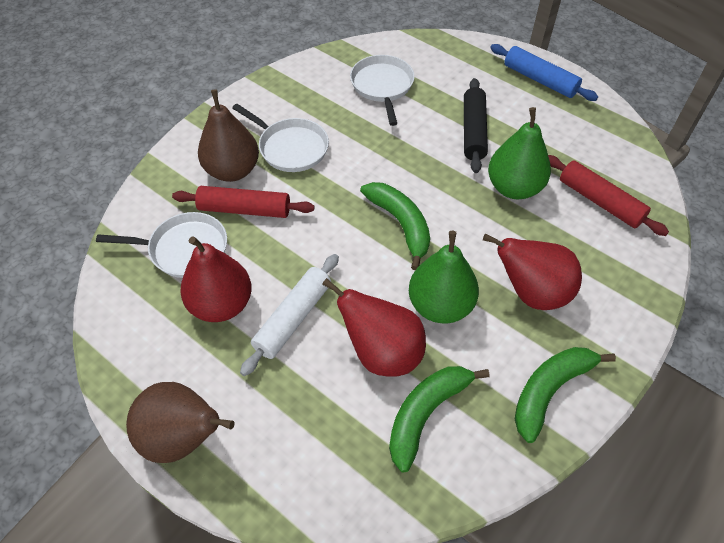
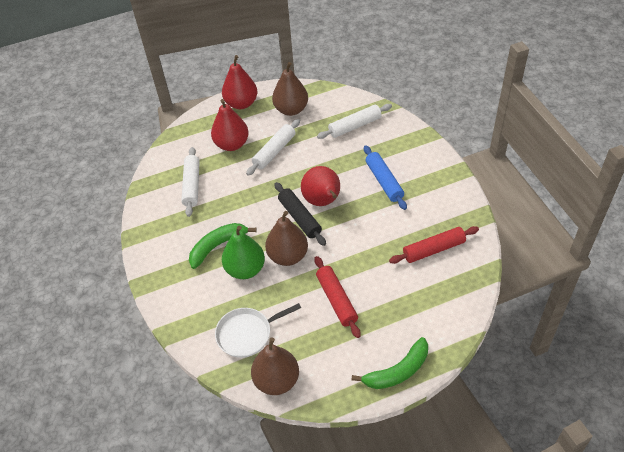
brown pear: [126,382,234,463] [198,89,259,182] = 2 -> [251,337,299,395] [265,211,308,266] [272,62,308,116] = 3
green banana: [360,182,430,270] [389,366,489,472] [515,347,616,443] = 3 -> [189,223,257,269] [352,337,428,389] = 2
green pear: [409,231,479,323] [488,107,551,199] = 2 -> [222,226,265,279] = 1
white pan: [96,212,227,278] [232,104,329,172] [350,55,415,126] = 3 -> [215,303,301,358] = 1
white rolling pin: [240,254,339,376] = 1 -> [181,147,200,217] [246,119,300,176] [317,104,392,139] = 3

